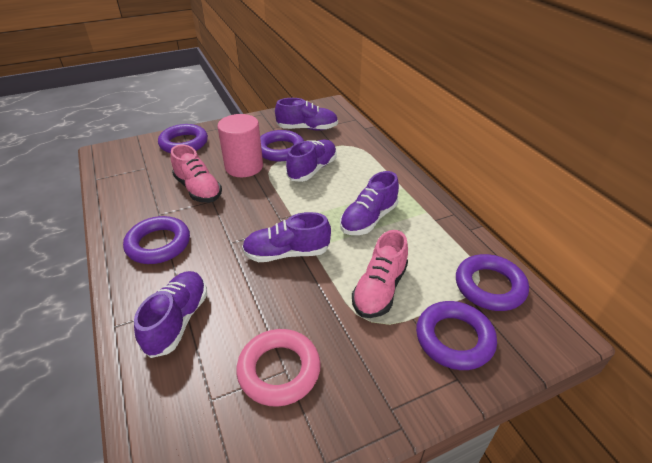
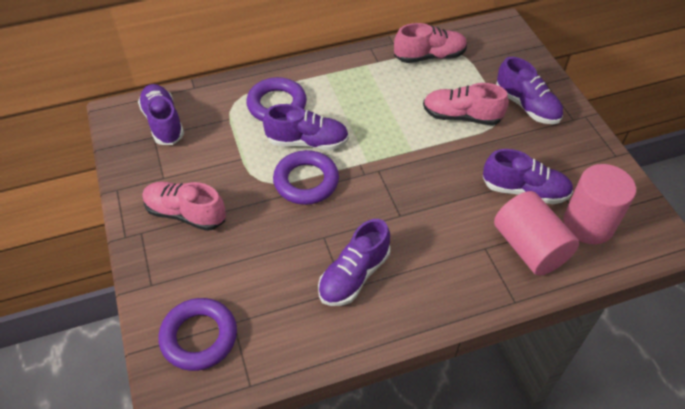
pink cylinder: [217,114,263,177] = 1 -> [494,191,579,276] [563,164,636,244] = 2
pink ring: [236,329,321,407] = 1 -> none = 0
pink shoe: [171,144,222,203] [352,230,408,318] = 2 -> [142,182,226,231] [394,23,467,63] [423,83,509,125] = 3
purple ring: [123,216,190,264] [158,124,208,153] [260,130,304,162] [416,301,497,370] [456,254,529,311] = 5 -> [158,298,237,371] [246,77,307,121] [273,150,339,205] = 3

